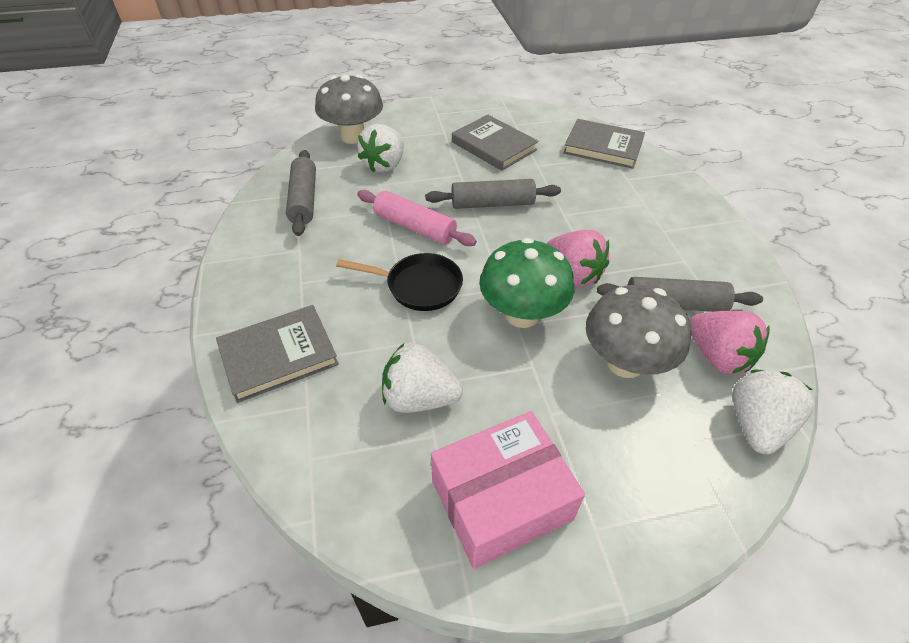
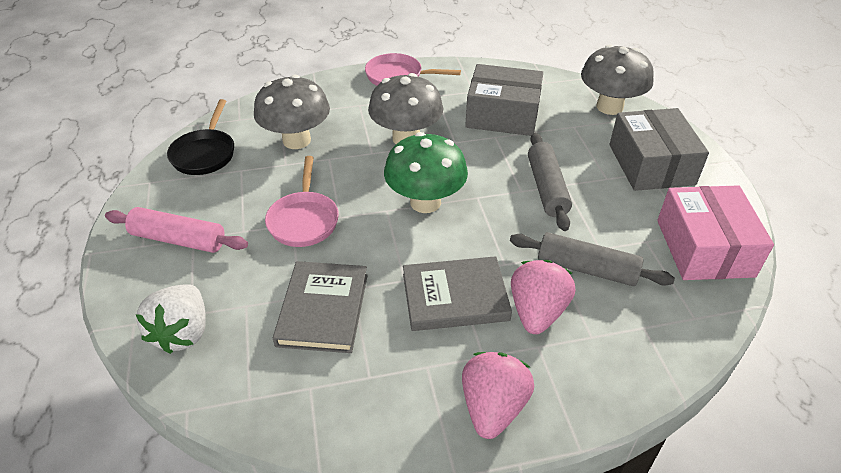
grey book: [216,305,339,403] [452,115,538,171] [563,119,645,169] = 3 -> [273,261,368,353] [403,256,512,331] = 2
grey box: none = 0 -> [465,64,543,136] [609,108,709,191] = 2
grey mushroom: [315,75,383,144] [586,285,691,378] = 2 -> [254,75,330,149] [368,73,443,144] [581,44,654,115] = 3
grey rolling pin: [286,150,316,236] [425,179,561,209] [597,277,763,312] = 3 -> [510,232,675,286] [528,133,572,231] = 2
pink pan: none = 0 -> [265,156,339,247] [365,53,461,86] = 2
white strawberry: [358,124,404,173] [382,343,463,413] [732,370,815,454] = 3 -> [136,284,206,354] = 1

